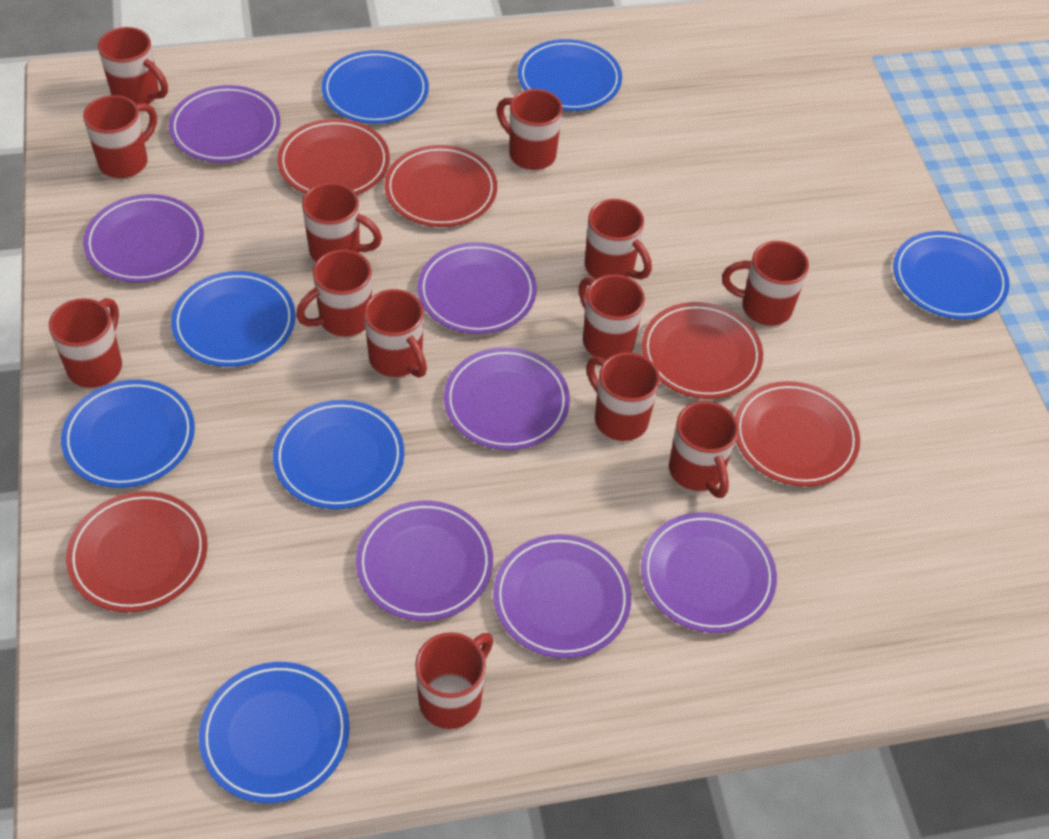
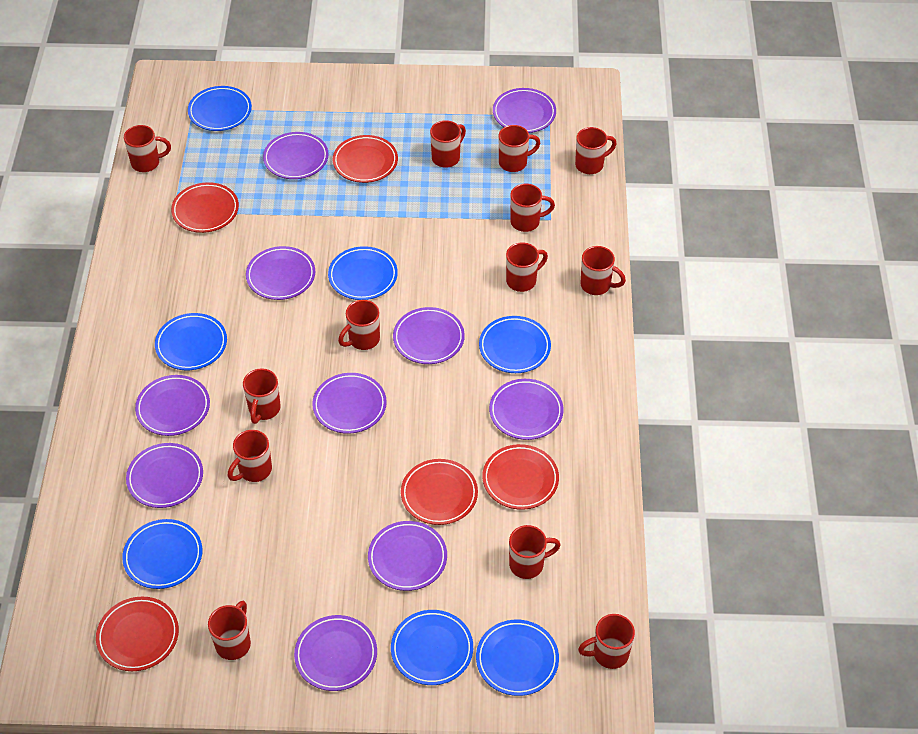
purple plate: [83,194,204,283] [169,85,280,163] [356,500,493,621] [417,242,537,334] [444,347,570,450] [493,534,631,658] [641,513,777,633] = 7 -> [126,443,203,508] [135,375,210,436] [246,246,315,300] [263,132,328,179] [294,615,377,691] [312,373,387,434] [368,521,447,591] [393,307,465,364] [489,379,563,440] [493,88,556,133] = 10

